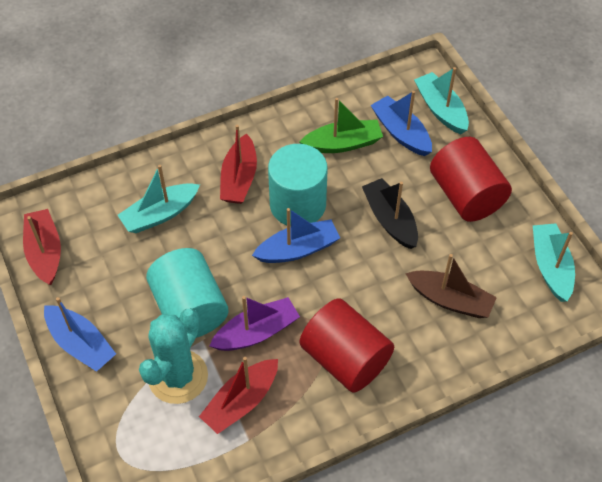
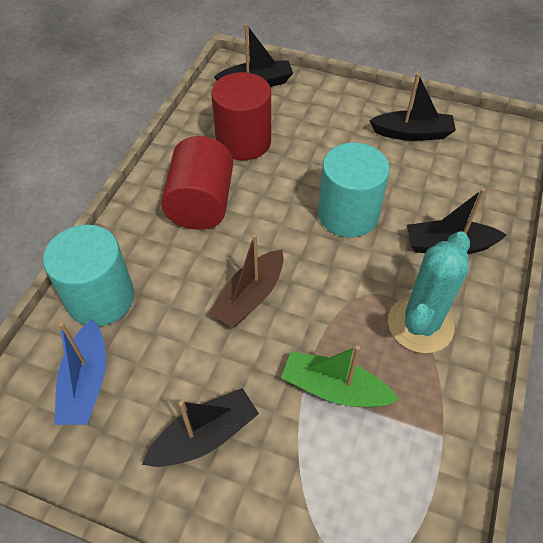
black boat: [362,178,418,249] = 1 -> [142,388,259,467] [214,24,293,87] [369,73,456,141] [407,188,507,254] = 4
blue boat: [44,297,116,372] [252,208,340,263] [371,91,432,156] = 3 -> [54,319,106,425] = 1
purple boat: [209,296,300,351] = 1 -> none = 0
red boat: [23,209,61,285] [199,357,278,434] [220,125,257,204] = 3 -> none = 0
turquoise boat: [118,165,200,233] [414,67,469,134] [533,223,575,302] = 3 -> none = 0

